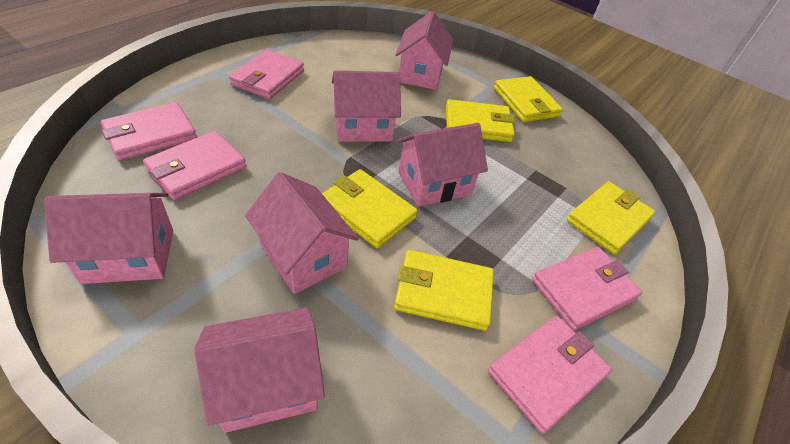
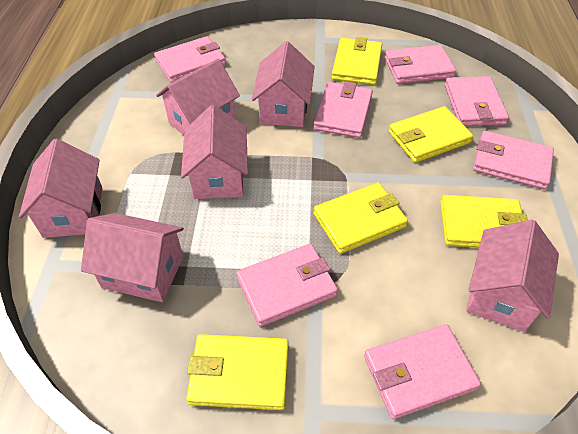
pink wallet: [101,102,197,161] [143,131,246,200] [229,50,304,99] [488,316,612,434] [532,247,642,331] = 5 -> [154,36,226,83] [236,244,338,327] [313,82,373,138] [364,324,481,419] [385,45,456,84] [445,76,509,126] [473,131,554,189] = 7

